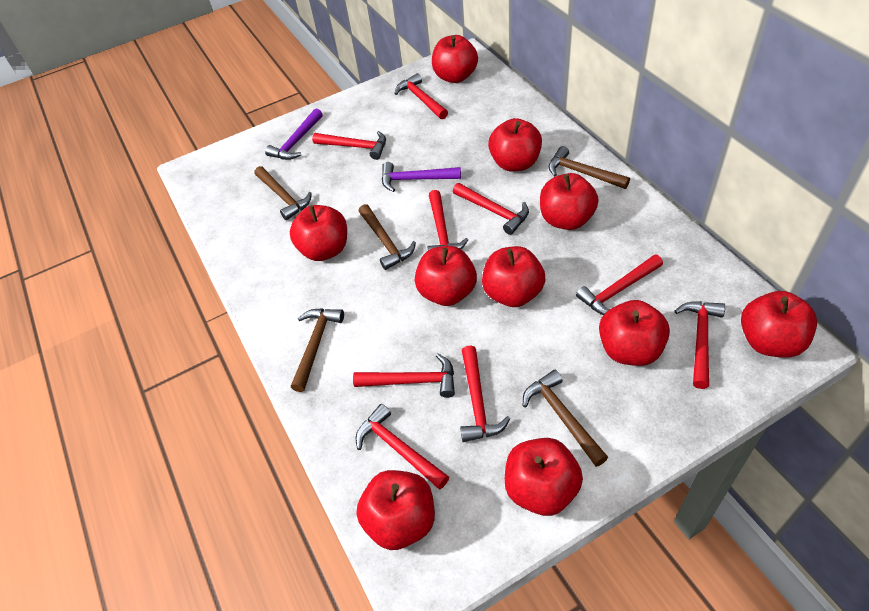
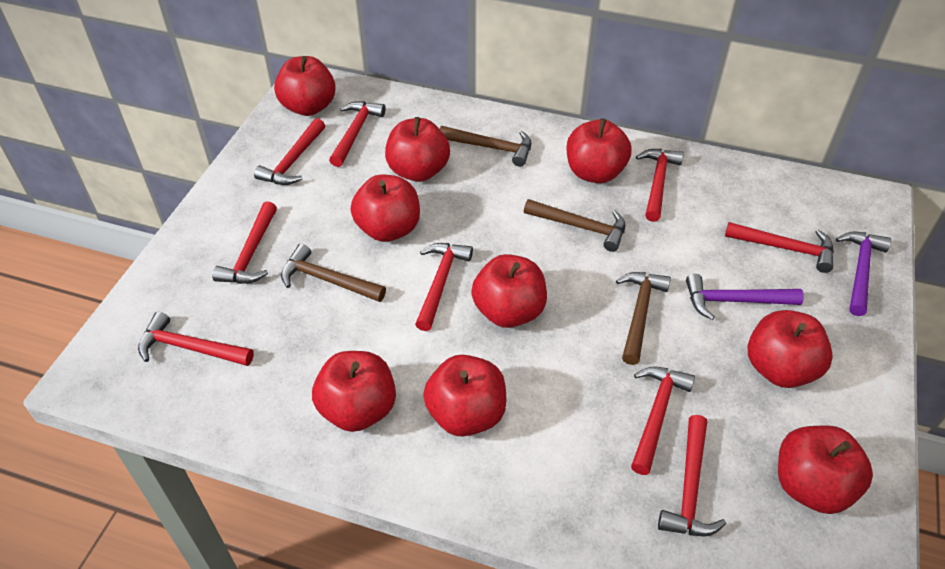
brown hammer: [254,166,312,220] [291,308,344,392] [358,204,416,270] [523,370,608,467] [548,146,630,189] = 5 -> [281,244,386,302] [440,126,531,167] [524,199,625,252] [616,272,671,365] = 4
red apple: [290,205,347,261] [356,470,435,550] [415,246,477,306] [432,35,478,83] [482,246,545,307] [488,118,542,172] [505,438,583,516] [540,173,598,230] [599,300,670,366] [741,291,817,358] = 10 -> [274,56,336,116] [312,351,396,432] [351,174,420,242] [385,117,450,182] [423,355,506,437] [471,254,547,328] [567,118,632,183] [748,310,833,388] [778,426,873,514] = 9

